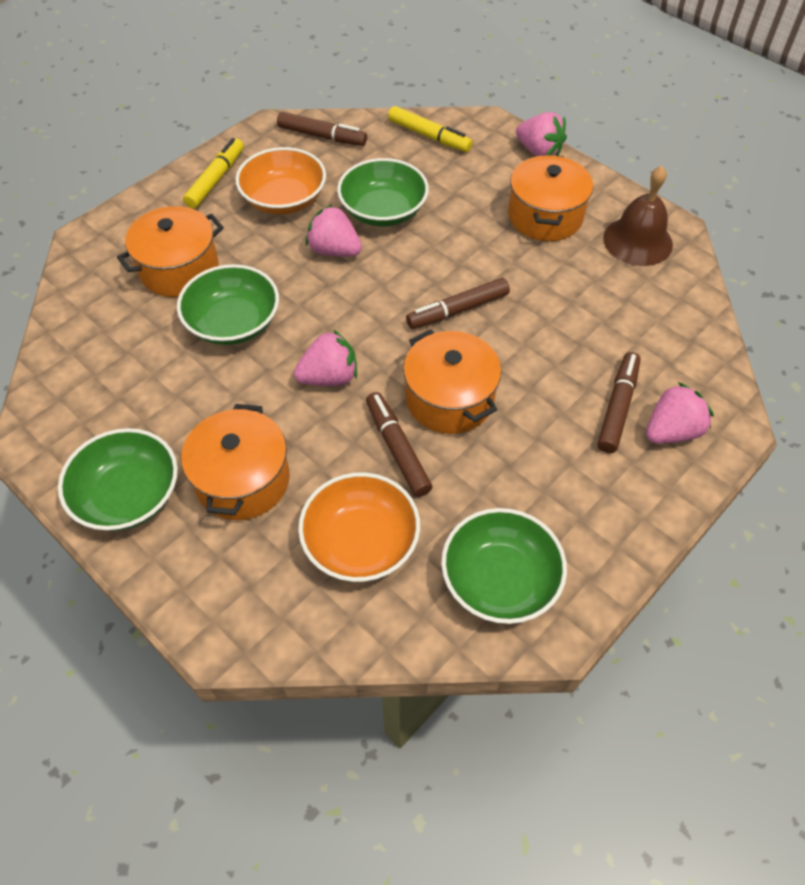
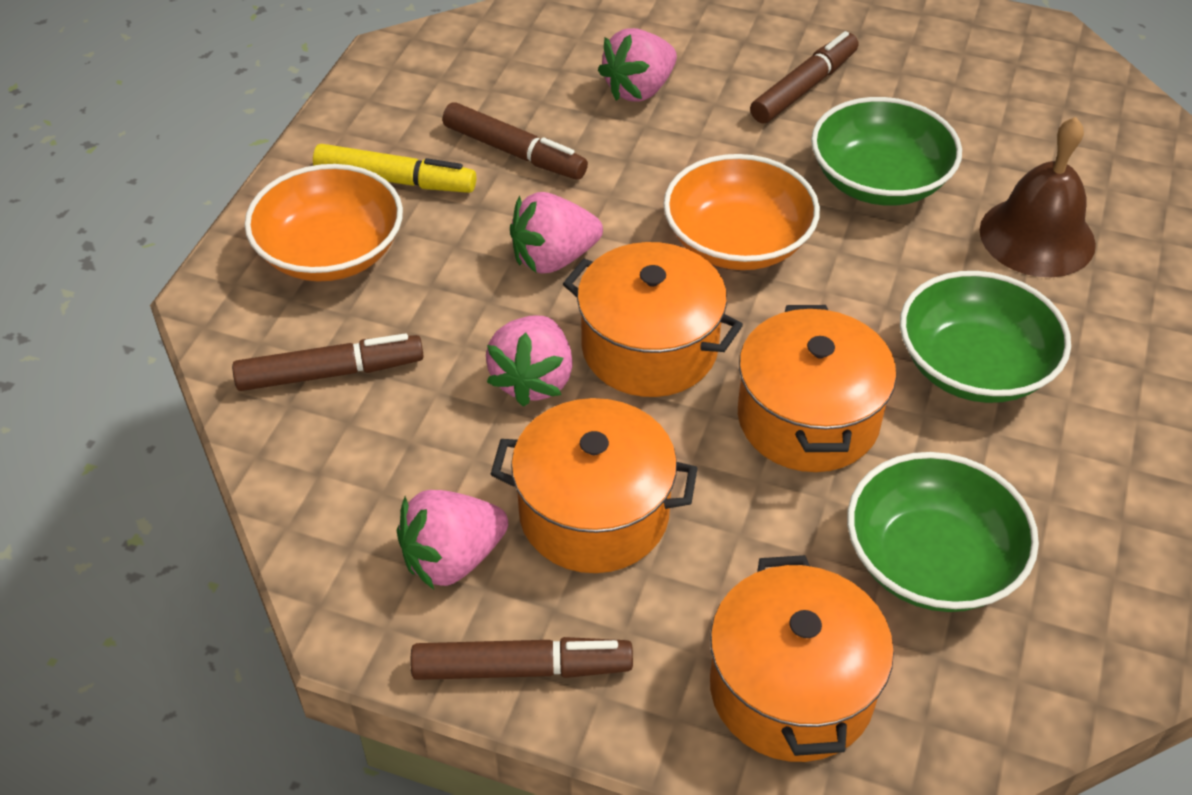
green bowl: [58,428,178,531] [177,264,279,345] [337,158,429,226] [441,508,567,624] = 4 -> [811,97,962,206] [847,452,1039,612] [900,271,1071,403] = 3
yellow marker: [183,138,244,209] [388,106,473,152] = 2 -> [313,144,476,193] = 1

